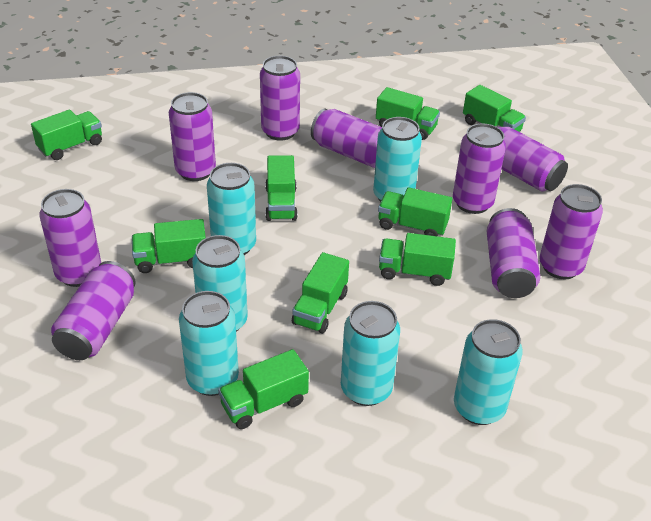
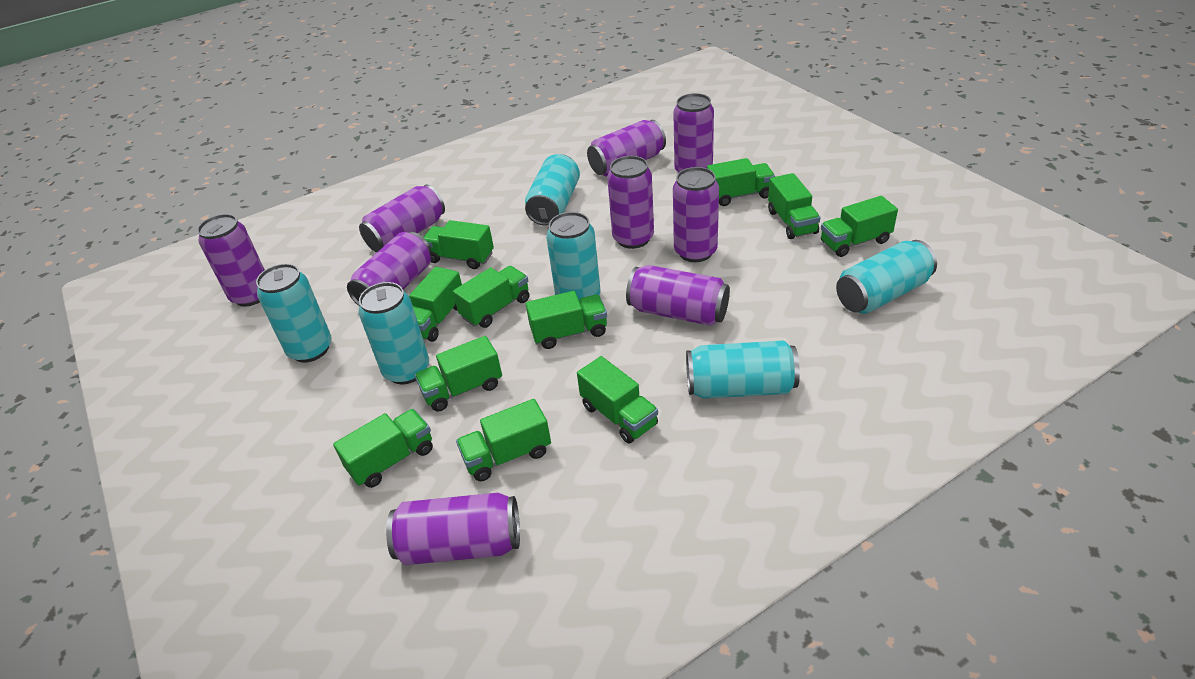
green truck: [31,110,102,160] [132,219,206,273] [218,349,309,429] [265,155,298,221] [292,252,349,334] [376,87,440,140] [378,187,452,236] [379,233,456,286] [463,85,526,132] = 9 -> [333,409,433,488] [409,267,462,342] [415,336,502,412] [423,220,494,269] [453,266,529,328] [456,399,551,481] [526,291,607,349] [577,356,658,444] [707,158,775,206] [768,173,820,239] [821,196,898,257] = 11

